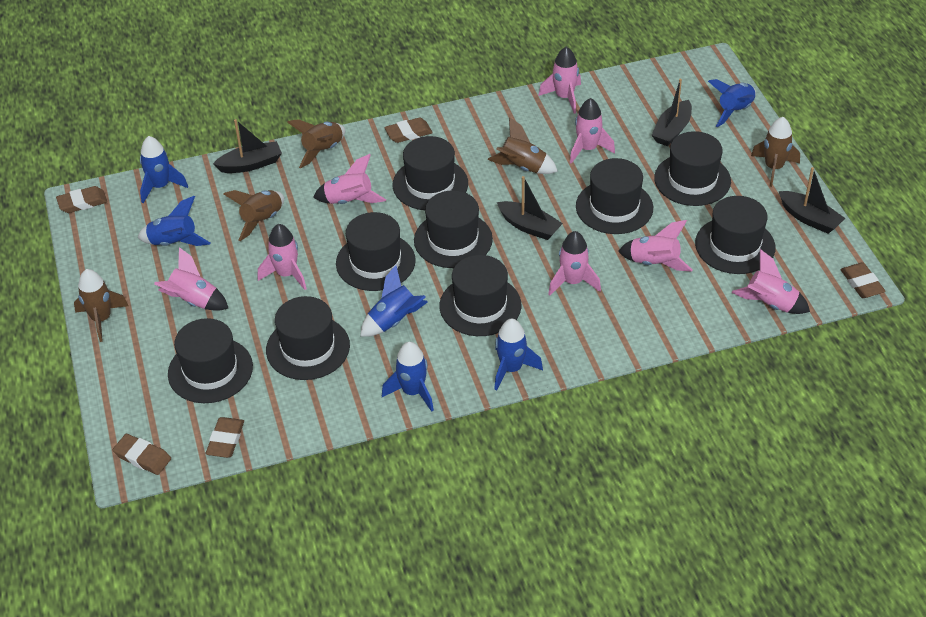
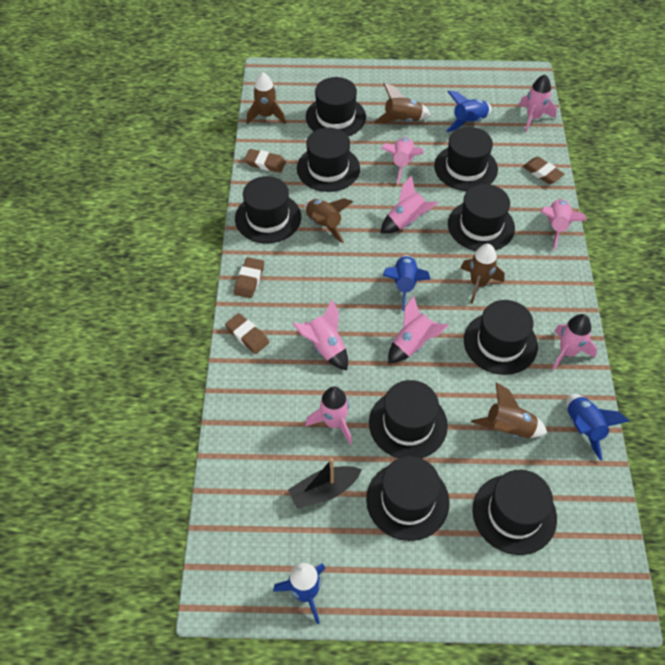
black boat: [213,119,282,173] [497,176,563,240] [652,79,692,146] [779,167,845,234] = 4 -> [288,458,362,508] = 1
blue rocket: [137,196,210,246] [140,136,188,203] [360,265,428,337] [382,342,434,412] [494,319,543,391] [708,79,756,127] = 6 -> [273,563,325,624] [383,255,431,311] [447,91,492,132] [566,394,629,461] = 4
brown eraser: [56,186,107,213] [113,434,171,475] [206,417,244,458] [384,118,433,143] [840,262,886,298] = 5 -> [225,313,269,354] [234,257,264,298] [244,149,286,173] [523,157,564,184] = 4

